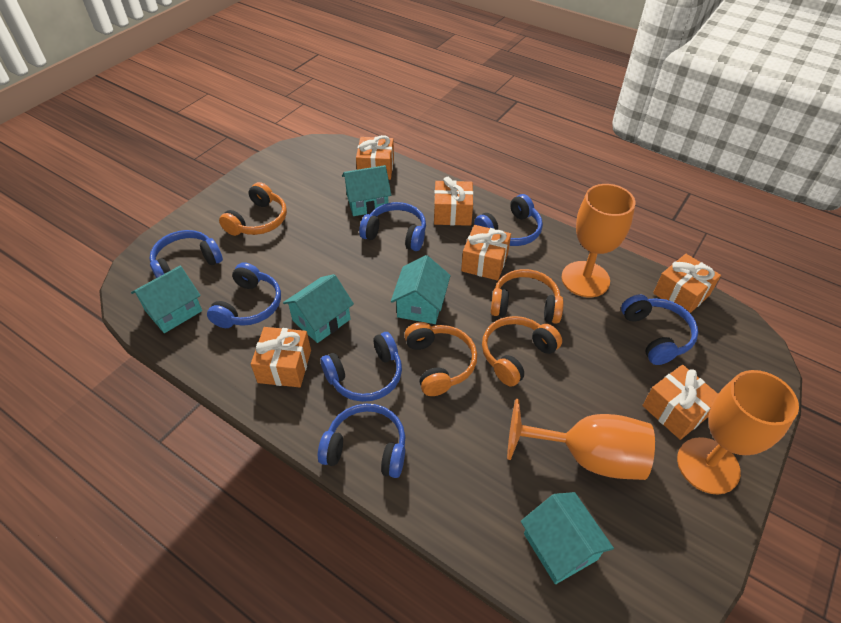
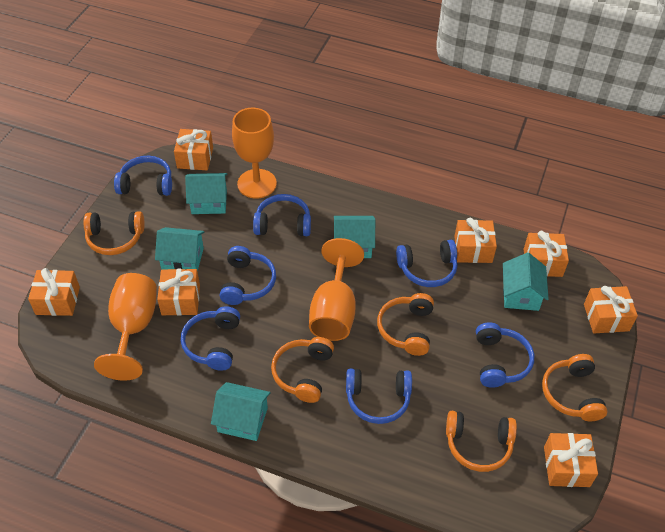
orange gift: [251,327,311,387] [356,135,394,180] [434,177,473,226] [461,225,511,281] [642,365,718,440] [653,254,721,313] = 6 -> [28,268,80,316] [157,269,200,316] [174,129,213,170] [454,218,497,263] [524,231,569,277] [544,433,598,487] [584,286,638,333] = 7
orange headphones: [219,182,287,236] [404,322,477,396] [482,316,562,387] [491,269,564,324] = 4 -> [84,211,145,255] [271,337,334,403] [377,293,434,356] [446,411,517,472] [542,354,607,421] = 5

